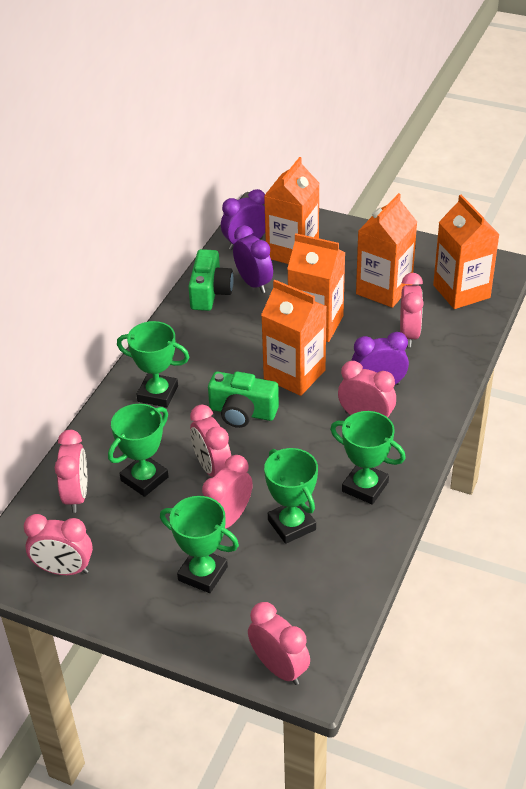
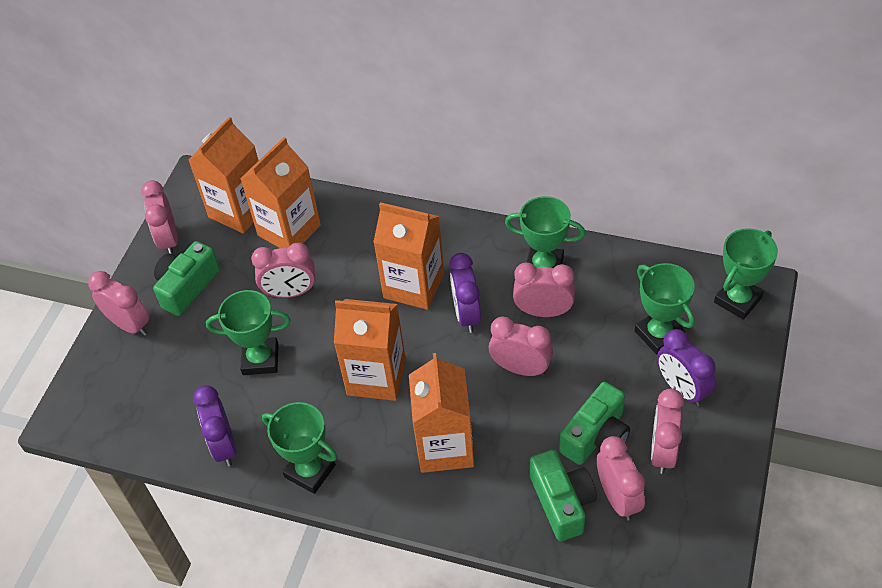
green camera: [188,249,234,311] [208,371,279,428] = 2 -> [153,241,220,316] [530,450,597,541] [559,382,630,465] = 3

